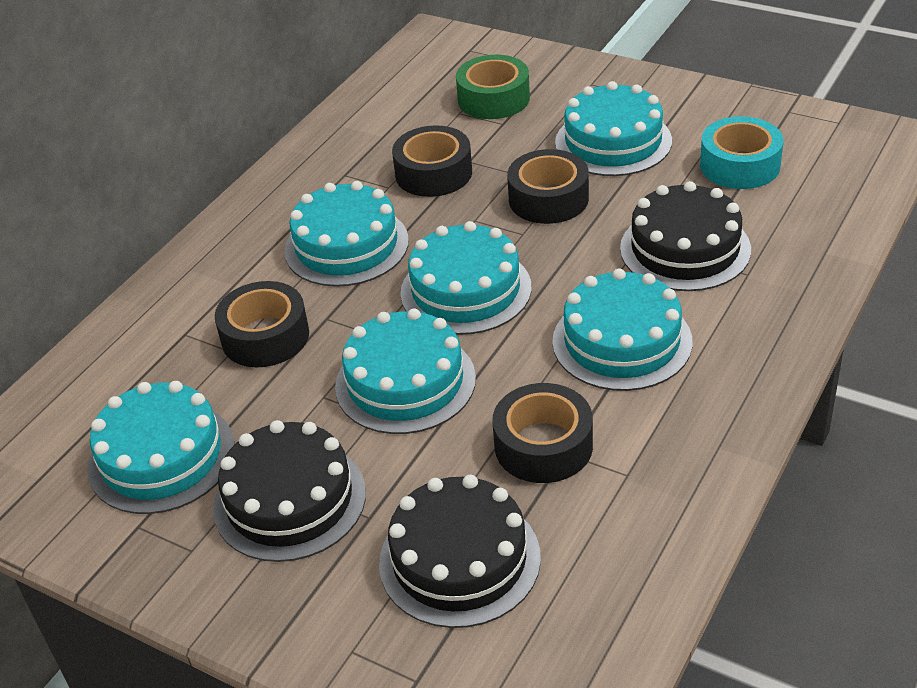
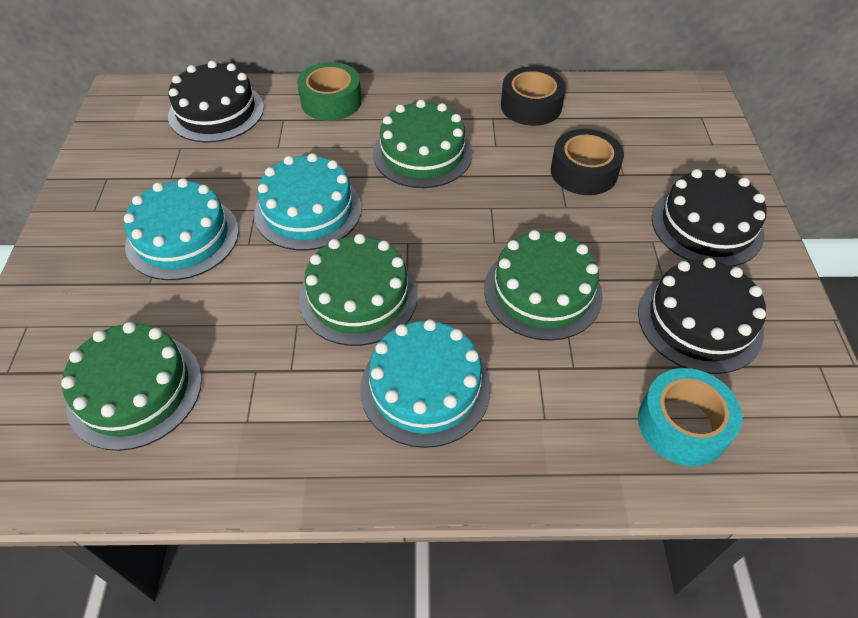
black tape: [215,281,309,367] [392,125,472,197] [492,383,593,483] [507,149,589,224] = 4 -> [501,67,566,126] [551,129,624,195] = 2
green cake: none = 0 -> [61,322,202,451] [299,234,418,346] [373,100,472,188] [484,230,603,341] = 4
turquoise cake: [88,381,235,514] [284,181,409,287] [335,308,476,434] [400,221,532,335] [552,269,692,391] [555,81,672,176] = 6 -> [124,178,239,280] [254,153,362,250] [360,319,491,448] = 3

